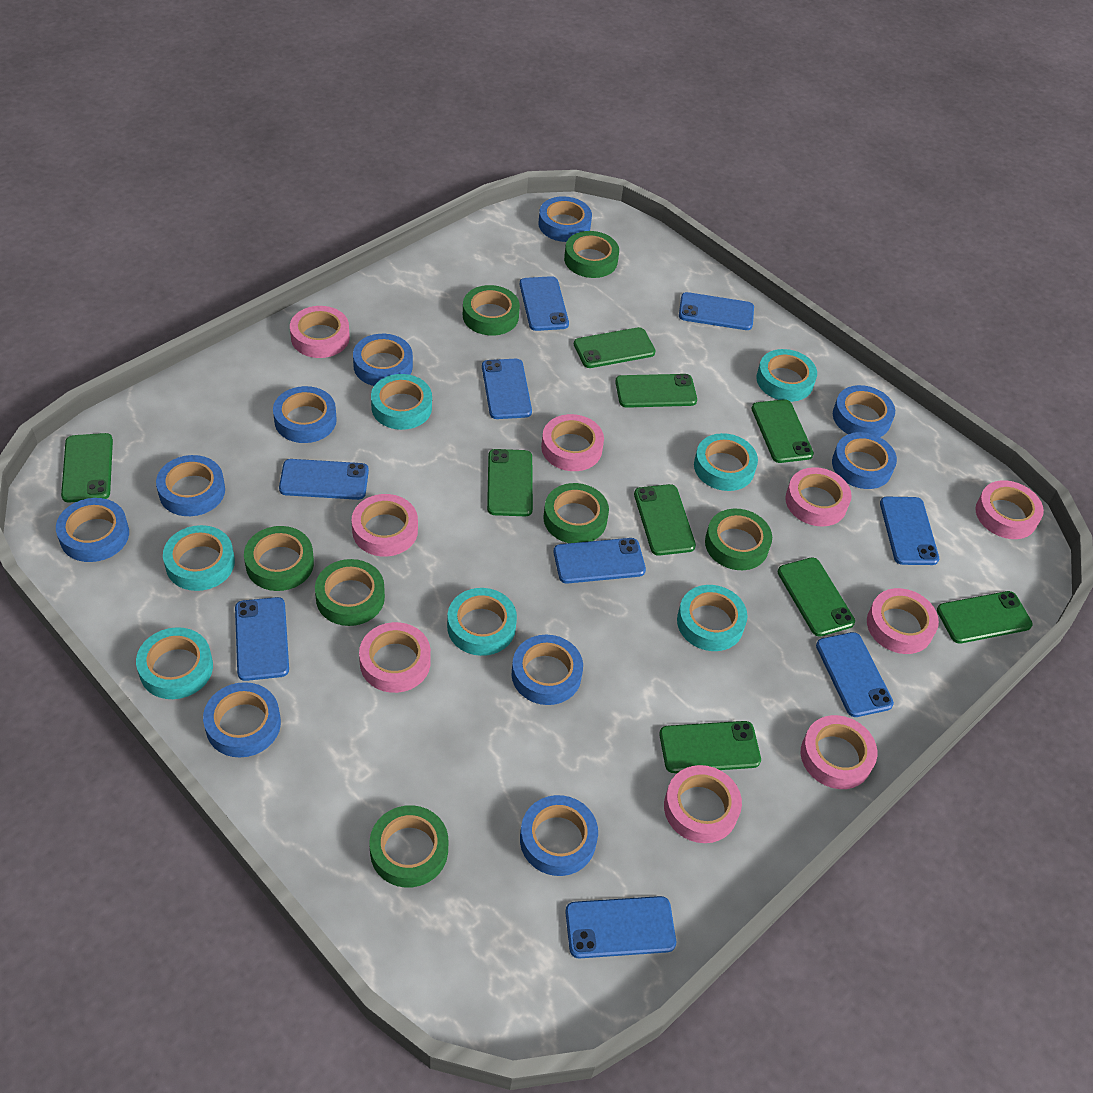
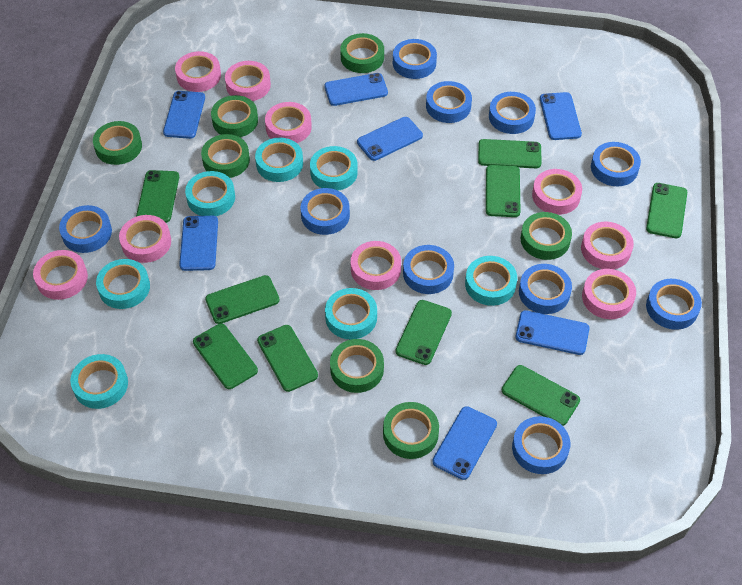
blue phone: [235,597,289,681] [279,459,369,500] [482,359,532,419] [520,276,569,331] [554,538,646,584] [565,896,676,959] [679,292,754,330] [816,632,894,717] [880,497,939,565] = 9 -> [163,91,205,139] [179,216,218,271] [324,73,388,106] [357,117,423,161] [432,406,497,480] [515,310,589,355] [540,92,582,140] = 7

